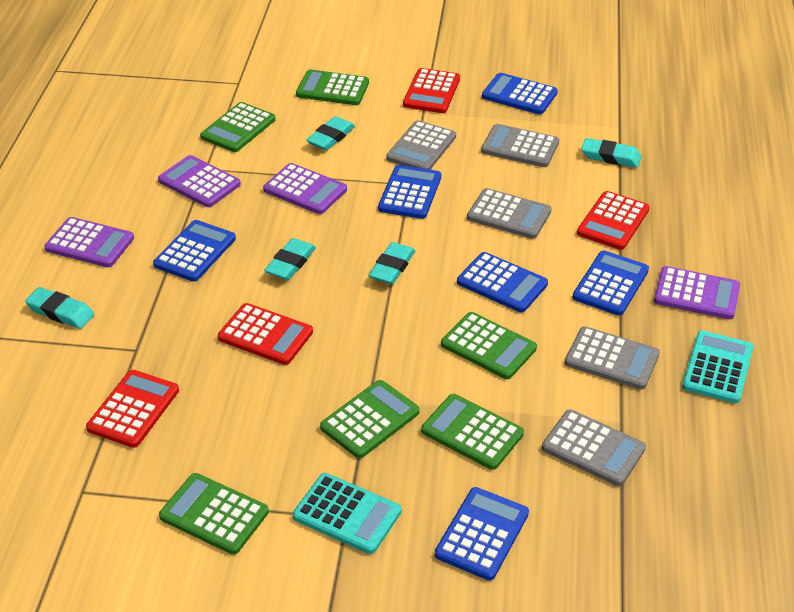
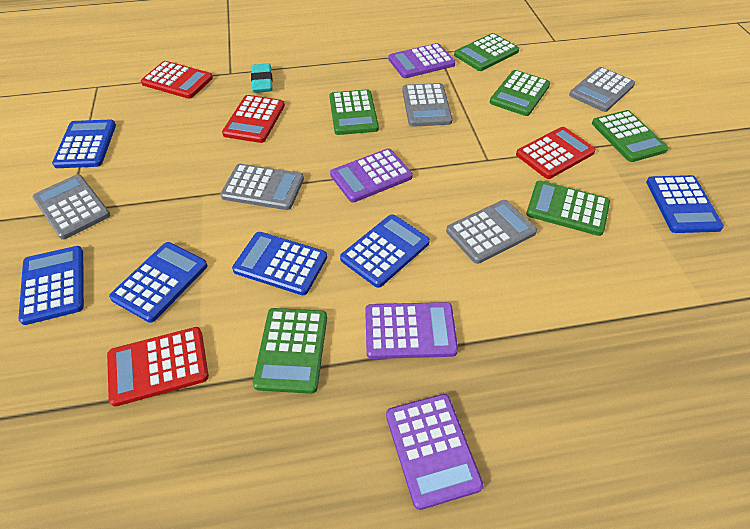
turquoise calculator: [293,473,401,554] [682,331,754,403] = 2 -> none = 0
turquoise eraser: [25,287,95,329] [264,238,316,280] [306,116,355,150] [369,242,415,284] [581,138,641,168] = 5 -> [251,63,273,93] = 1

